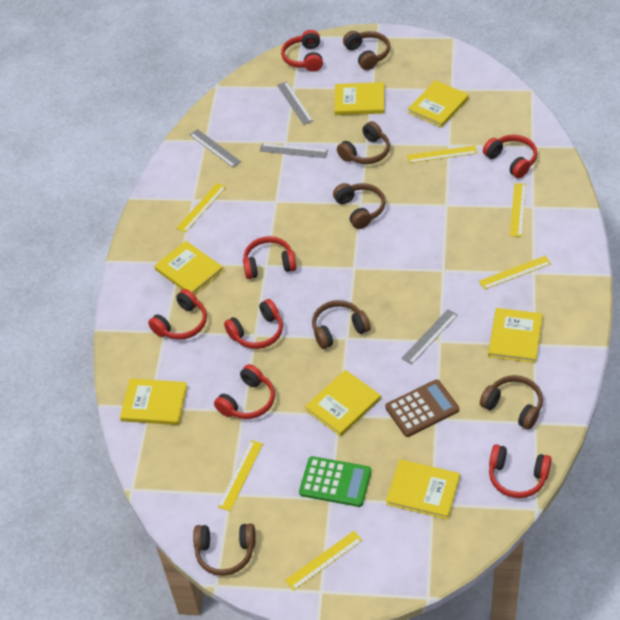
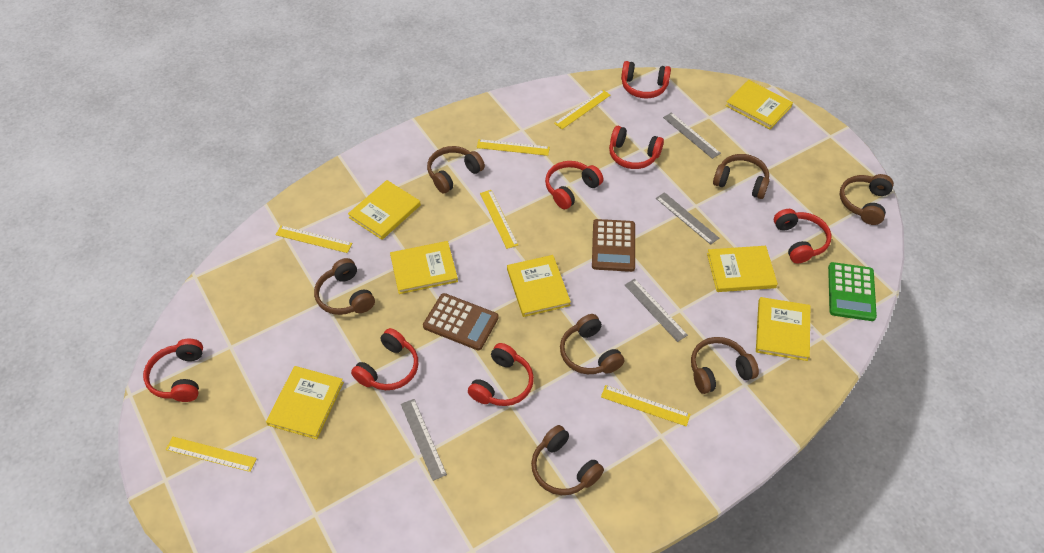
brown calculator: [385,380,459,437] = 1 -> [423,293,499,350] [592,219,635,272] = 2
brown headphones: [193,523,256,576] [312,300,371,349] [333,183,386,229] [337,121,390,164] [343,31,390,70] [480,375,543,430] = 6 -> [314,258,375,315] [427,146,485,193] [531,425,604,495] [560,314,625,374] [691,337,759,394] [713,154,770,199] [839,174,894,225] = 7

